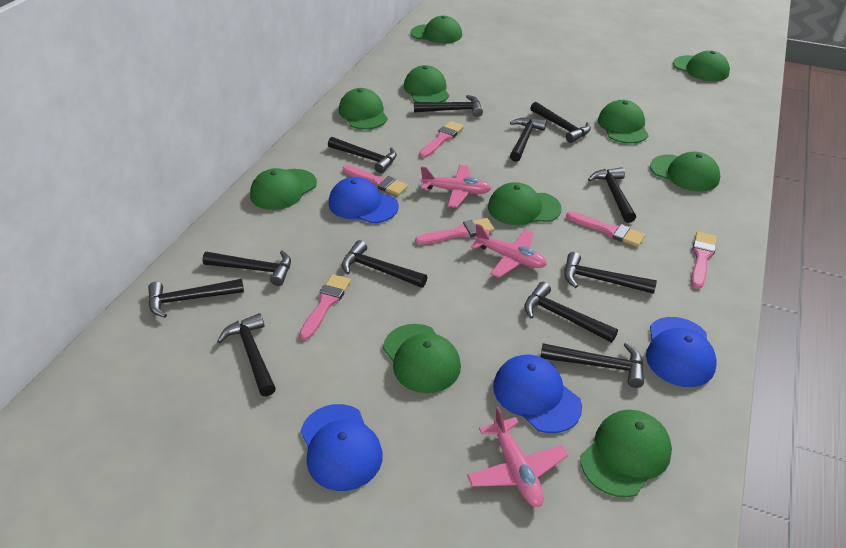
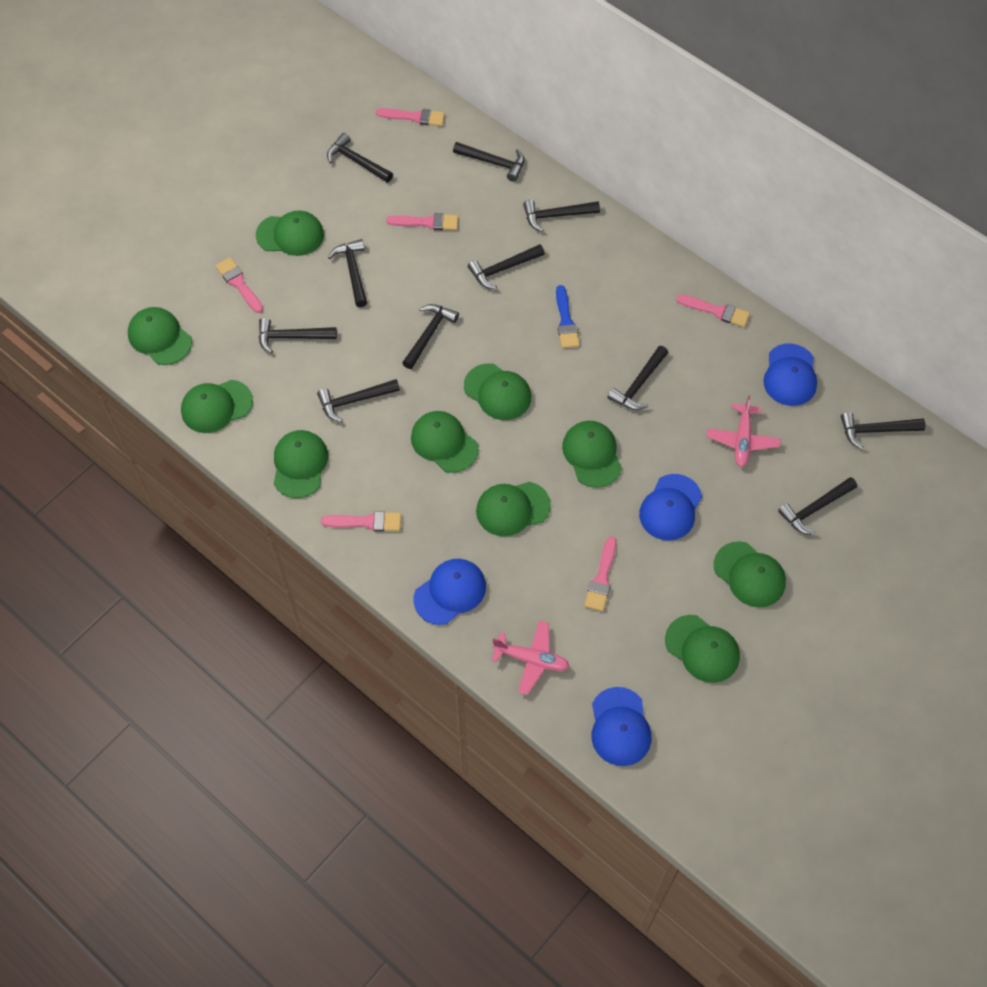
black hammer: [148,279,244,318] [202,250,291,286] [217,313,276,396] [328,137,397,173] [342,240,427,288] [414,95,483,117] [510,118,547,162] [524,282,618,343] [530,102,591,143] [541,343,644,388] [564,252,657,294] [588,167,636,223] = 12 -> [259,318,337,353] [317,379,400,422] [327,133,393,183] [328,239,367,307] [402,304,459,369] [453,142,524,182] [468,244,545,289] [523,200,600,232] [608,346,668,410] [778,477,857,535] [841,412,925,449] = 11
blue brush: none = 0 -> [556,285,580,348] = 1
pink plane: [421,165,491,208] [467,406,568,507] [471,224,547,278] = 3 -> [491,620,570,695] [707,395,781,467] = 2

